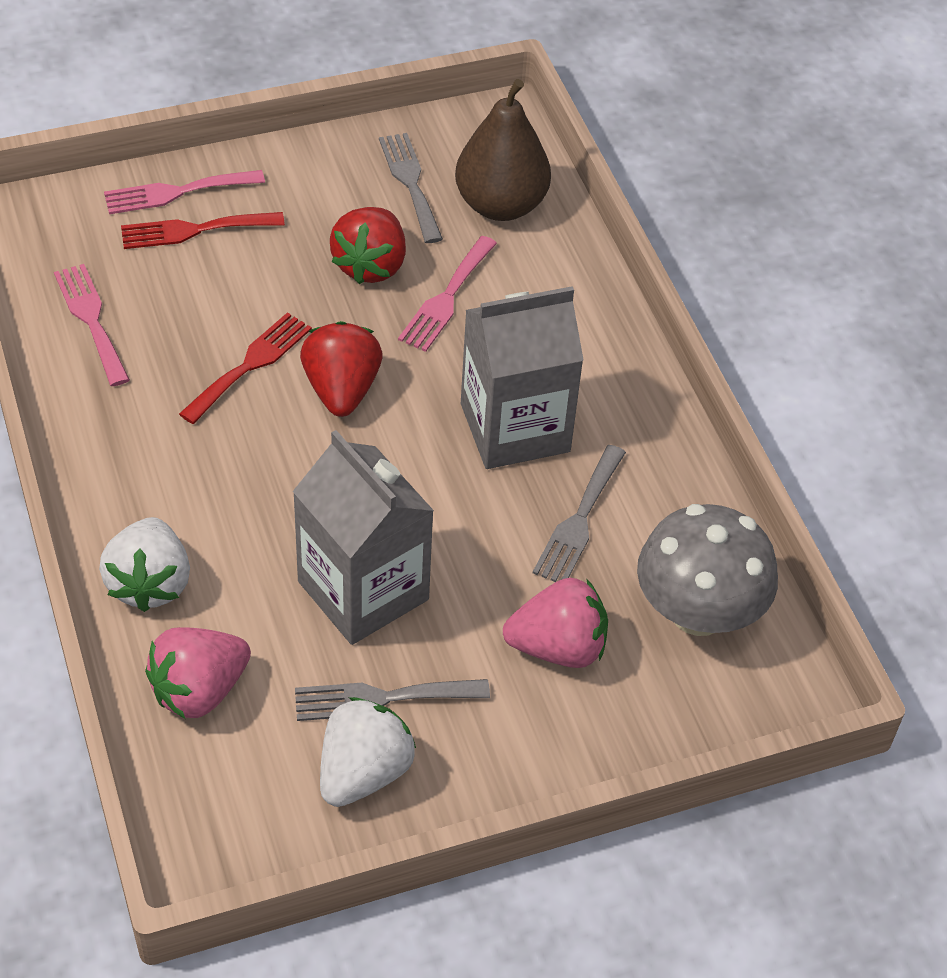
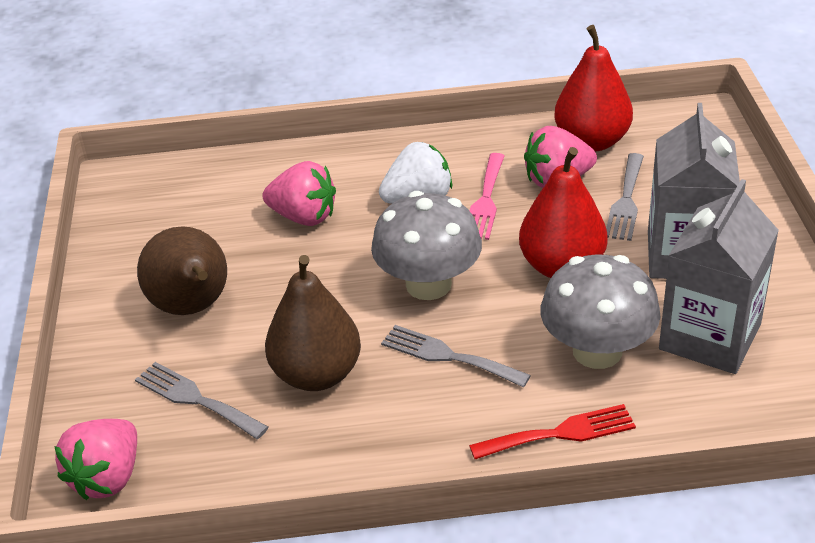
brown pear: [455,79,551,221] = 1 -> [137,226,227,315] [265,255,361,391] = 2
grey mushroom: [637,504,778,636] = 1 -> [371,191,482,300] [540,255,660,369] = 2
pink fork: [54,264,130,386] [104,170,265,214] [398,236,497,352] = 3 -> [469,153,505,240] = 1
pink strawberry: [145,627,251,719] [503,578,608,668] = 2 -> [54,419,137,500] [262,161,336,226] [524,126,597,188] = 3
red fork: [121,212,285,249] [179,312,312,424] = 2 -> [469,404,636,459] = 1
red pear: none = 0 -> [519,147,608,278] [554,25,633,152] = 2
red strawberry: [300,321,382,417] [330,207,406,284] = 2 -> none = 0
white strawberry: [99,517,190,612] [320,697,416,807] = 2 -> [379,142,452,204] = 1

